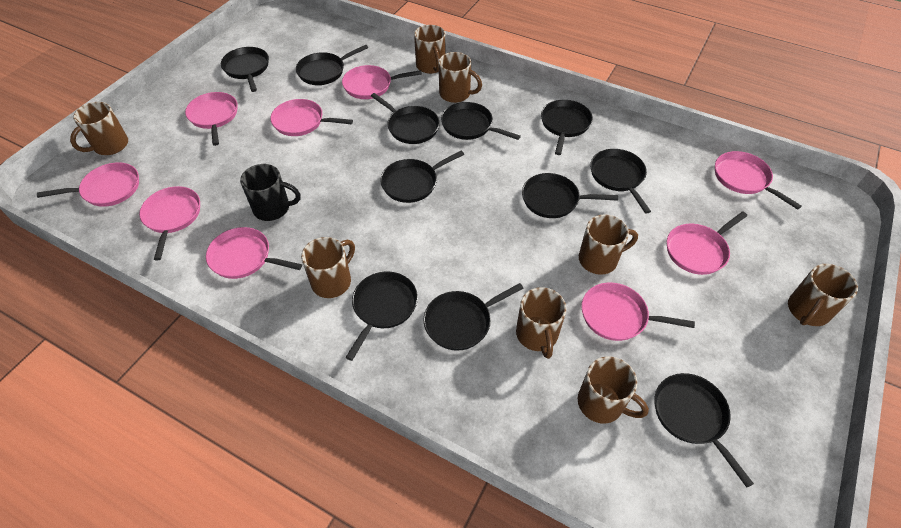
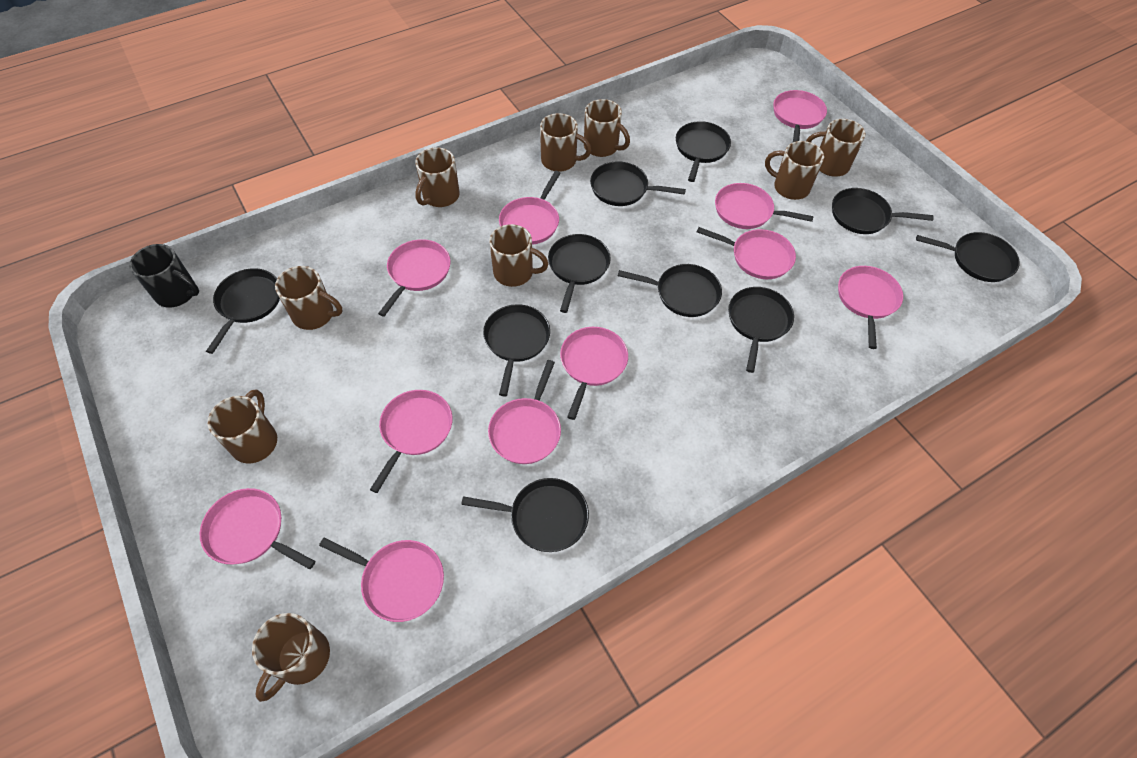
black pan: [221,47,269,92] [296,45,368,85] [345,271,418,361] [371,93,440,144] [380,150,464,203] [424,283,524,351] [441,102,521,140] [522,173,618,218] [541,100,593,155] [590,149,651,214] [654,373,754,488] = 11 -> [206,268,280,354] [461,478,589,552] [483,304,550,397] [548,234,611,313] [590,161,686,206] [618,264,722,317] [676,121,731,182] [728,287,794,373] [832,188,934,234] [916,232,1020,282] = 10
brown mug: [70,102,128,155] [301,237,355,298] [414,25,445,74] [438,52,482,103] [516,287,567,359] [578,356,649,424] [579,214,638,275] [788,264,858,326] = 8 -> [208,390,277,463] [252,613,330,702] [275,266,343,330] [415,147,460,207] [489,224,548,287] [540,113,591,172] [584,99,630,157] [765,141,824,200] [806,119,866,177] = 9
pink pan: [37,162,139,207] [139,186,200,260] [185,92,238,146] [206,227,302,279] [270,99,353,136] [342,65,422,99] [581,283,695,341] [667,211,747,275] [715,151,802,210] = 9 -> [200,488,315,569] [319,537,444,622] [370,390,453,493] [378,239,451,317] [488,360,561,464] [499,171,561,245] [560,327,628,420] [697,227,796,279] [715,183,814,229] [773,90,827,142] [838,266,903,349] = 11

